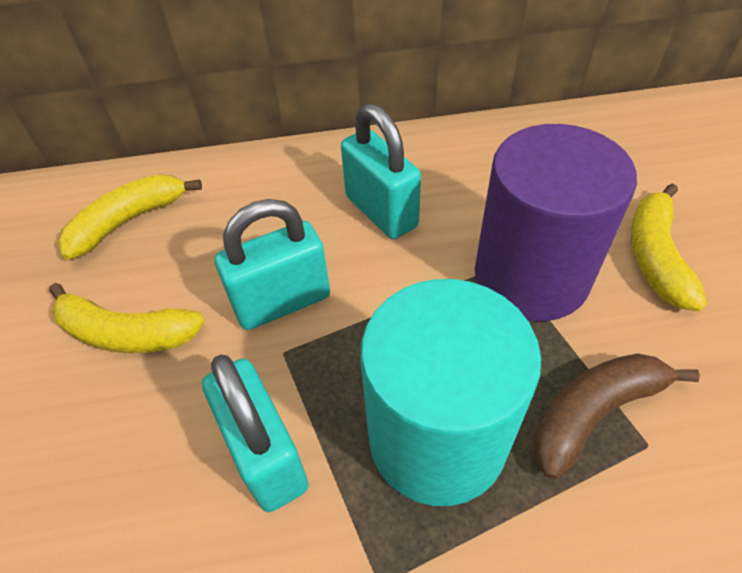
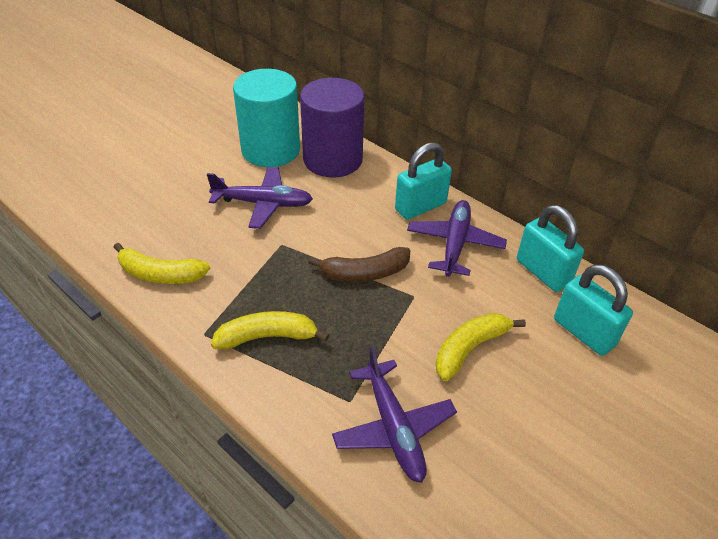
purple plane: none = 0 -> [207,167,313,229] [332,346,457,483] [407,200,507,277] = 3

